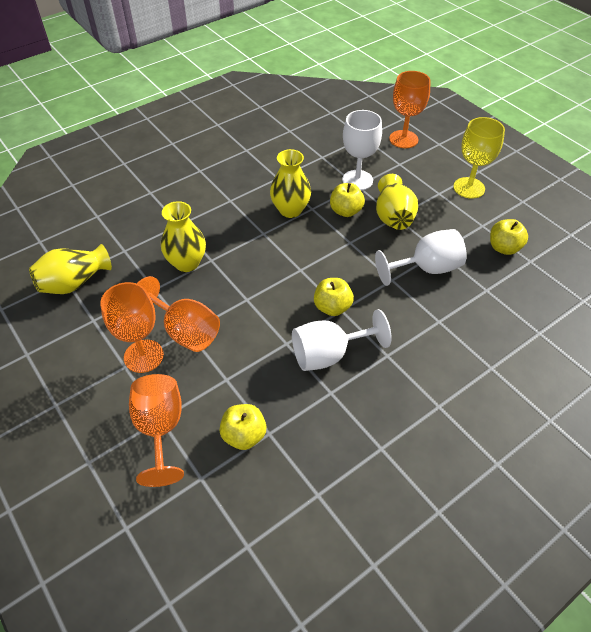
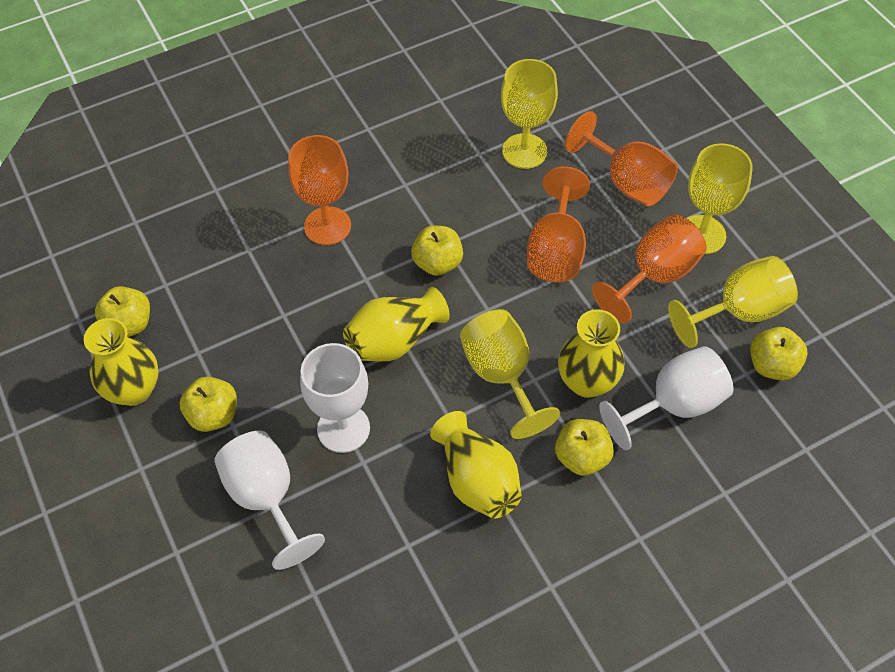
yellow apple: [219,404,266,450] [314,278,354,316] [330,183,365,217] [490,219,528,255] = 4 -> [95,286,150,337] [179,377,237,432] [411,226,463,276] [555,419,614,476] [750,327,808,381] = 5
yellow goblet: [453,117,505,199] = 1 -> [460,309,560,439] [501,59,558,169] [668,256,798,348] [687,143,753,254] = 4

